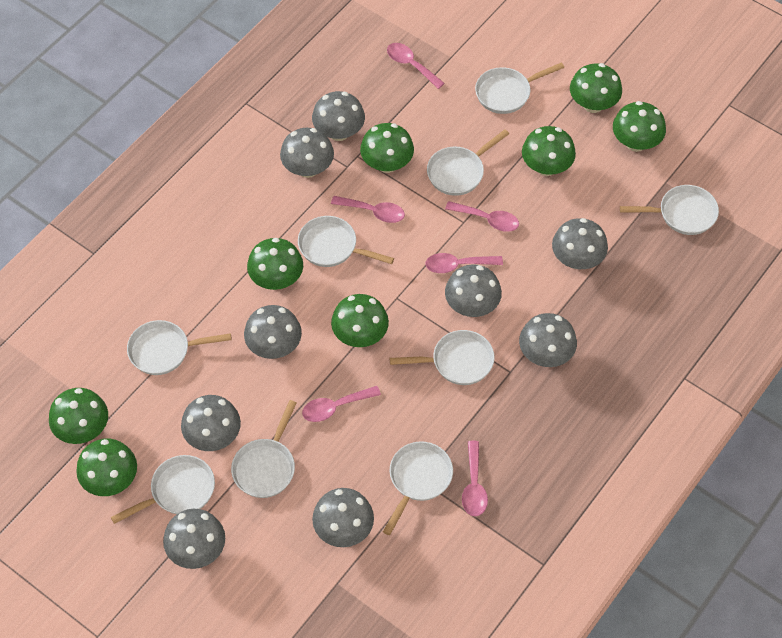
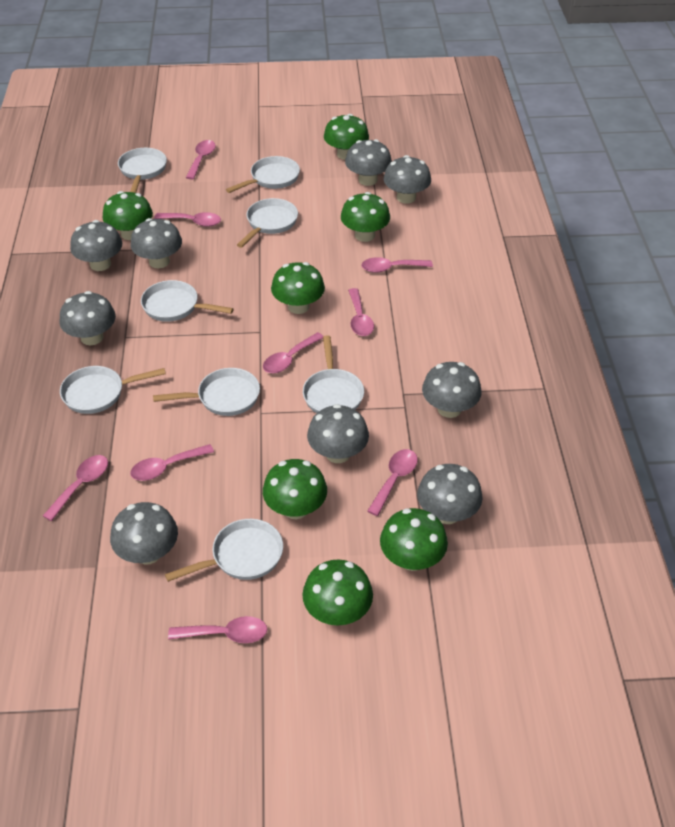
green mushroom: [49,388,108,444] [76,439,137,496] [247,238,303,290] [331,294,389,347] [360,123,414,173] [522,126,576,176] [570,63,622,113] [613,101,666,152] = 8 -> [103,191,153,240] [263,459,327,519] [271,262,325,314] [302,560,373,625] [324,114,369,160] [341,192,390,242] [380,508,448,571] = 7
pink spoon: [302,386,381,422] [331,196,405,223] [387,43,445,89] [425,253,503,273] [445,201,519,232] [462,441,488,516] = 6 -> [43,455,108,521] [130,444,214,481] [155,212,221,227] [168,616,267,643] [186,140,216,180] [263,332,323,373] [348,288,374,336] [361,257,433,273] [367,449,418,516] = 9
white pan: [111,455,215,524] [127,320,232,375] [231,400,297,498] [298,216,394,267] [383,442,453,535] [390,330,495,385] [427,129,509,196] [475,62,564,114] [620,185,719,235] = 9 -> [60,366,166,414] [118,148,167,193] [141,280,234,322] [153,368,260,416] [165,519,283,582] [226,156,300,193] [237,198,298,248] [303,335,364,413] = 8

